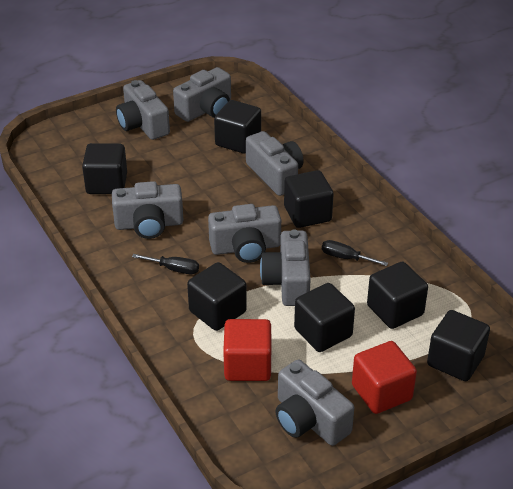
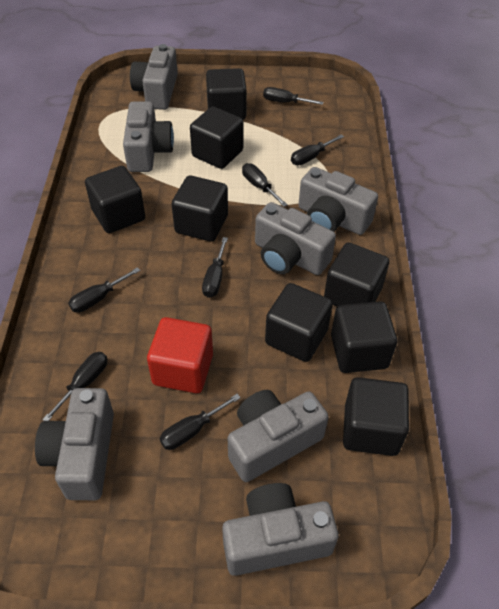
black cube: [82,143,127,194] [187,262,247,331] [214,100,261,154] [284,170,334,228] [294,283,355,352] [367,262,428,329] [427,310,490,381] = 7 -> [85,166,145,233] [172,175,228,242] [190,106,244,169] [206,68,247,120] [265,283,333,362] [324,242,389,306] [331,301,397,373] [343,377,409,456] = 8
black screwdriver: [132,254,199,274] [322,240,388,266] = 2 -> [42,352,107,421] [68,267,141,313] [160,394,241,450] [202,237,228,298] [242,163,288,207] [263,87,323,105] [291,134,344,165] = 7
red cube: [223,319,271,381] [352,341,417,414] = 2 -> [147,317,213,393] = 1

